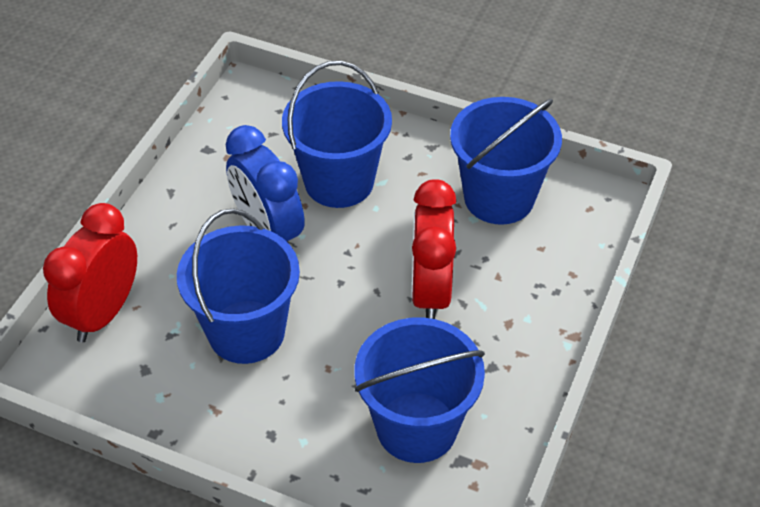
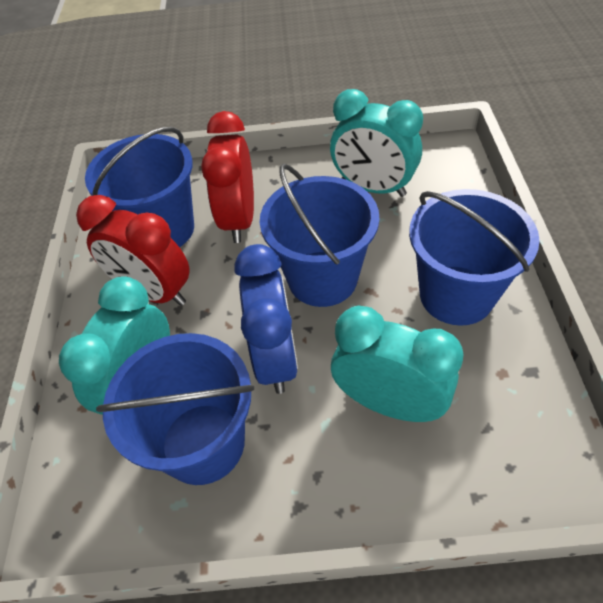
turquoise clock: none = 0 -> [59,276,170,415] [330,89,423,197] [331,306,464,422] = 3

